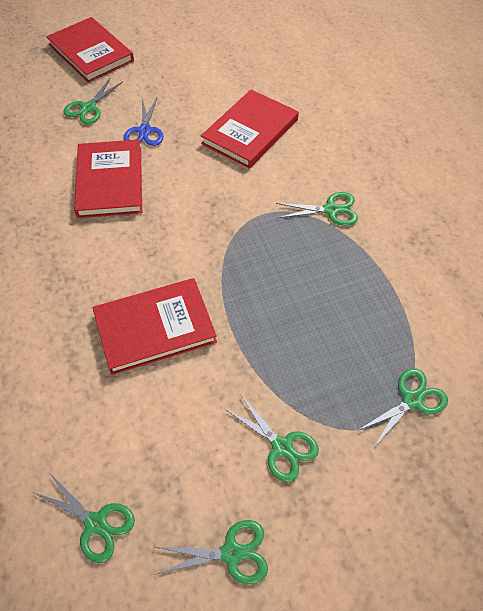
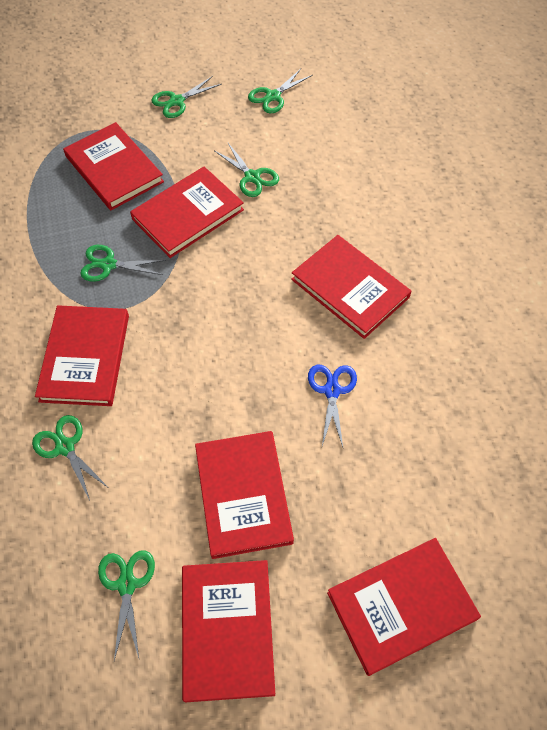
red book: [46,17,134,83] [74,140,142,218] [93,278,217,375] [201,90,299,169] = 4 -> [35,305,129,406] [63,122,164,210] [130,167,244,258] [182,560,275,702] [195,431,294,559] [291,235,411,339] [327,538,481,676] = 7

